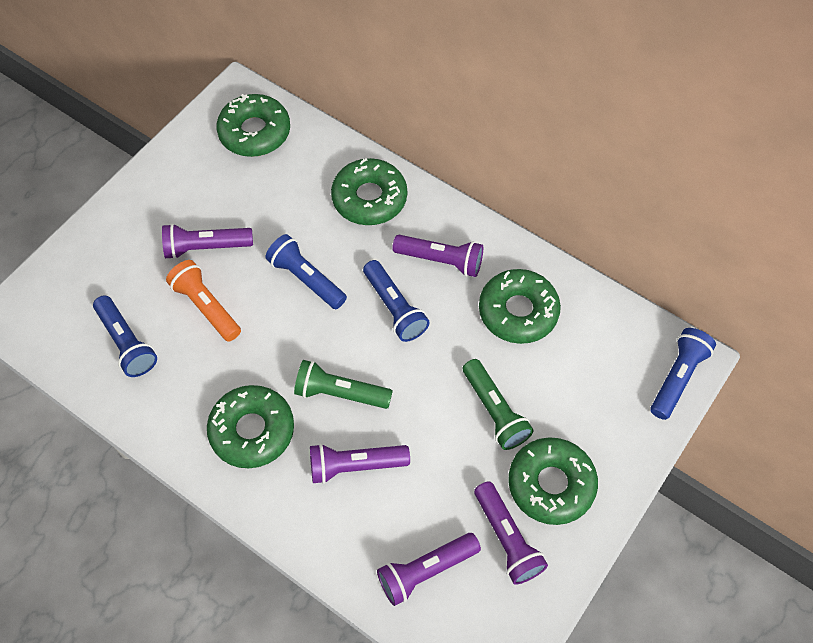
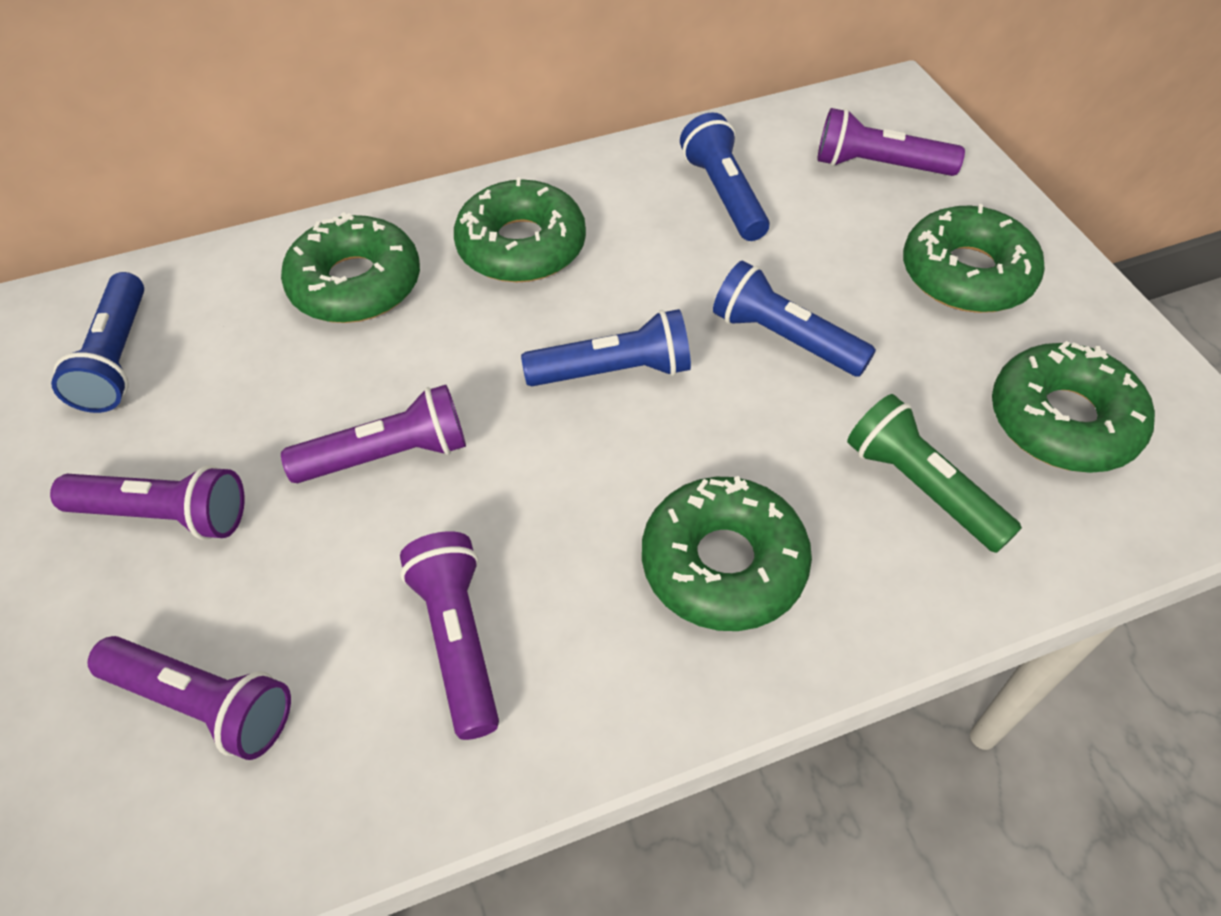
green flashlight: [294,360,393,409] [463,359,534,450] = 2 -> [847,394,1022,553] = 1
orange flashlight: [166,260,241,342] = 1 -> none = 0

